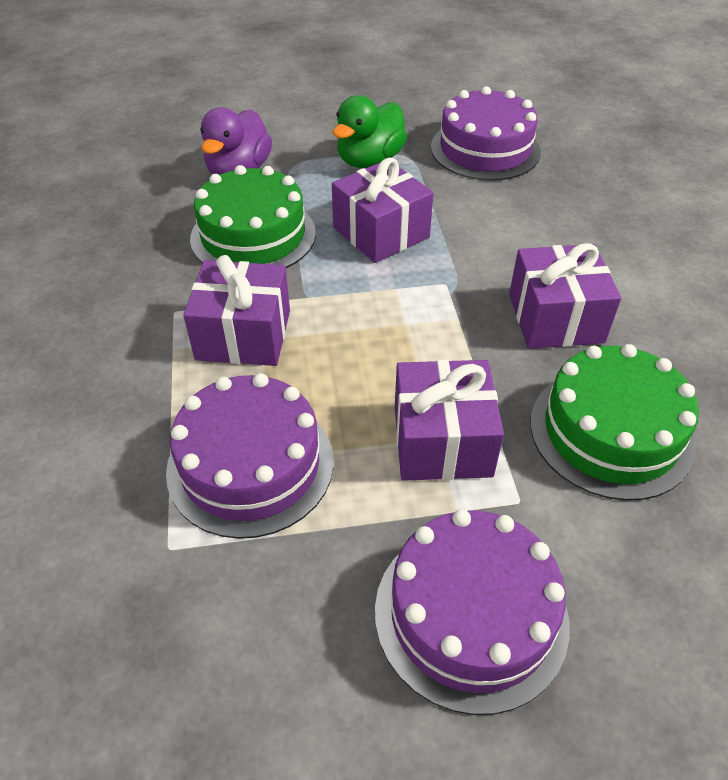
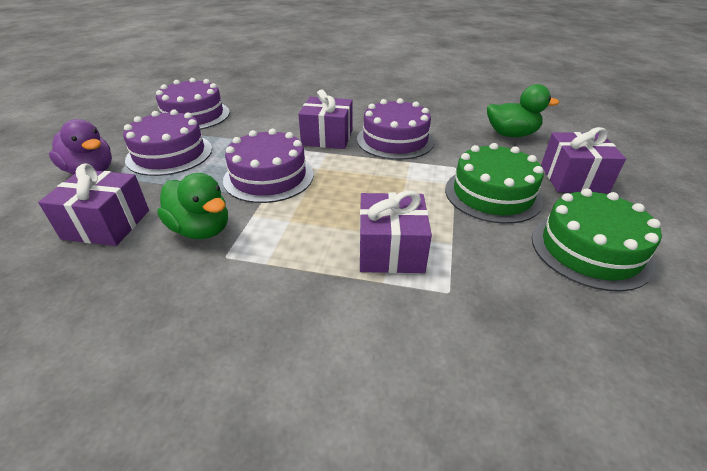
green duck: [333,95,407,168] = 1 -> [157,173,228,239] [487,84,559,137] = 2
purple cake: [166,373,334,539] [375,509,570,715] [431,86,541,181] = 3 -> [123,109,212,176] [156,78,230,130] [223,129,314,203] [357,98,435,160] = 4

